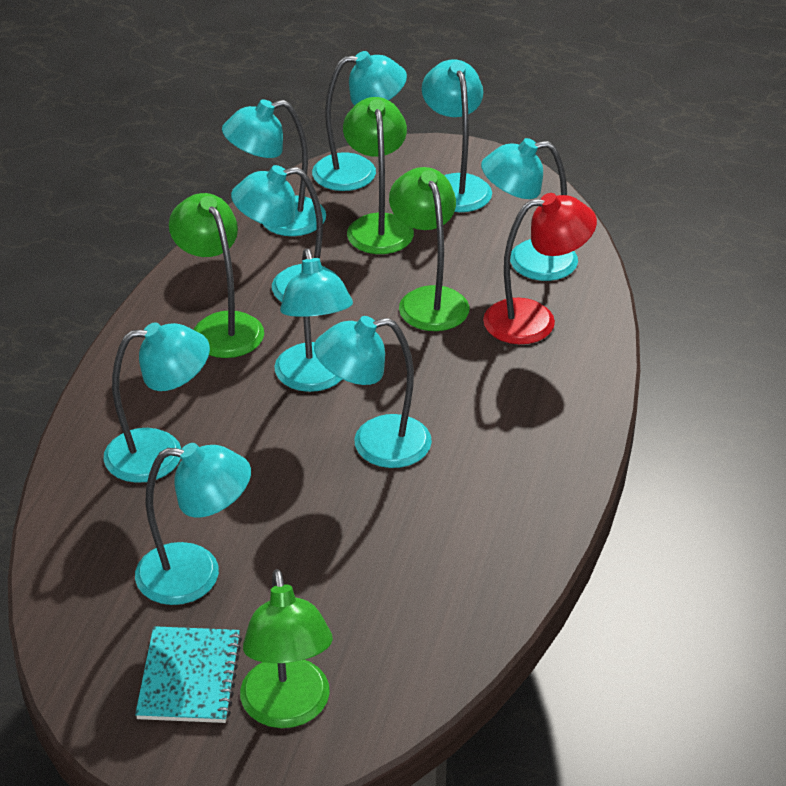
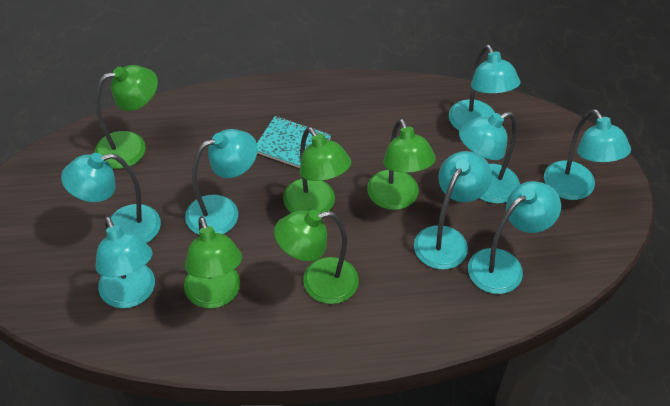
green lamp: [169,193,264,358] [240,569,333,728] [343,97,414,254] [389,167,470,331] = 4 -> [95,65,158,169] [184,216,242,308] [274,210,359,304] [283,127,351,213] [367,118,436,210] = 5
red lamp: [483,193,597,344] = 1 -> none = 0
turquoise lamp: [103,322,210,483] [135,443,251,605] [222,99,326,236] [231,165,336,302] [274,249,353,392] [312,51,407,191] [314,316,432,468] [422,59,492,212] [481,138,578,281] = 9 -> [61,153,161,243] [96,216,155,308] [185,129,258,235] [414,151,492,270] [449,44,520,130] [459,111,520,204] [468,181,561,294] [544,109,631,200] = 8

